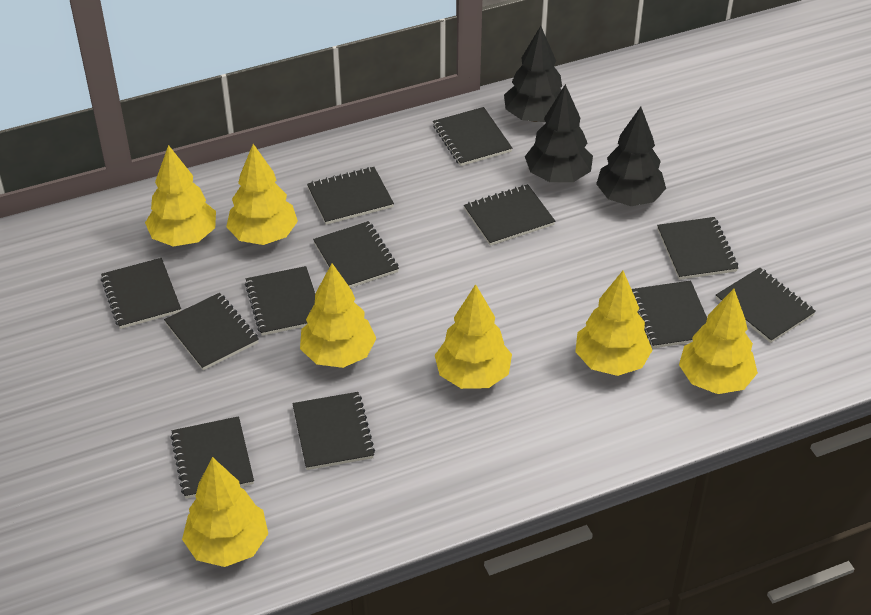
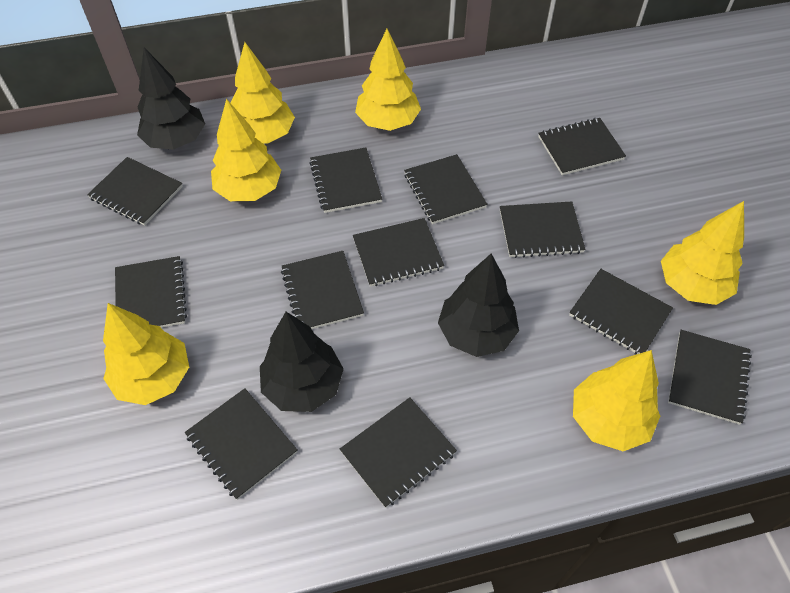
yellow tree: [145,145,216,246] [182,457,268,567] [226,144,298,245] [300,263,376,368] [435,284,512,389] [575,271,652,376] [679,289,758,394] = 7 -> [103,303,189,405] [211,99,281,201] [230,42,295,144] [355,29,421,131] [573,350,660,451] [661,201,744,305] = 6

